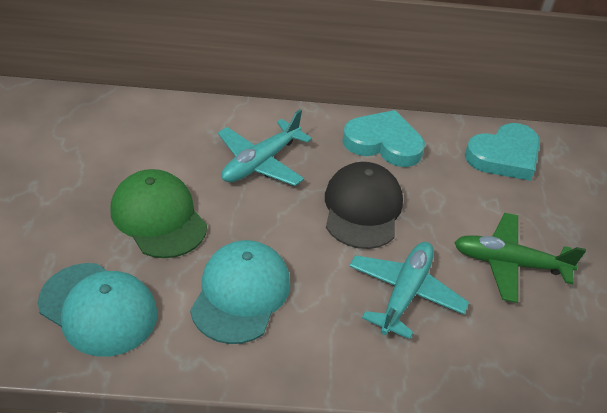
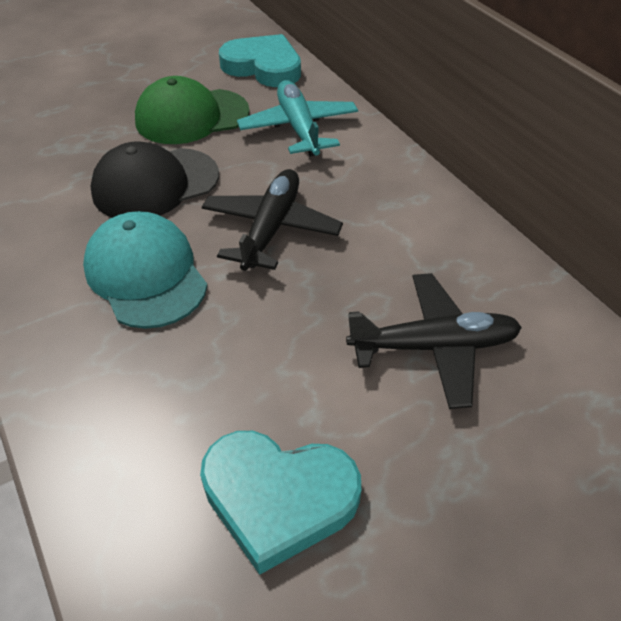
black plane: none = 0 -> [202,169,343,271] [346,273,522,409] = 2
green plane: [454,213,586,303] = 1 -> none = 0
turquoise cap: [38,263,158,357] [190,240,290,344] = 2 -> [83,211,207,329] = 1
turquoise plane: [218,109,312,186] [349,242,469,339] = 2 -> [237,80,358,157] = 1

